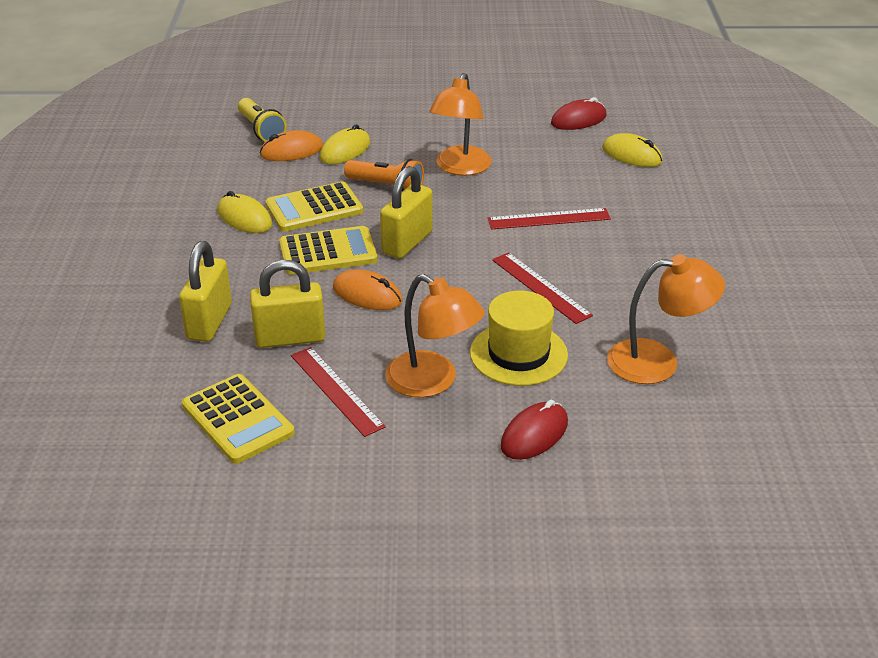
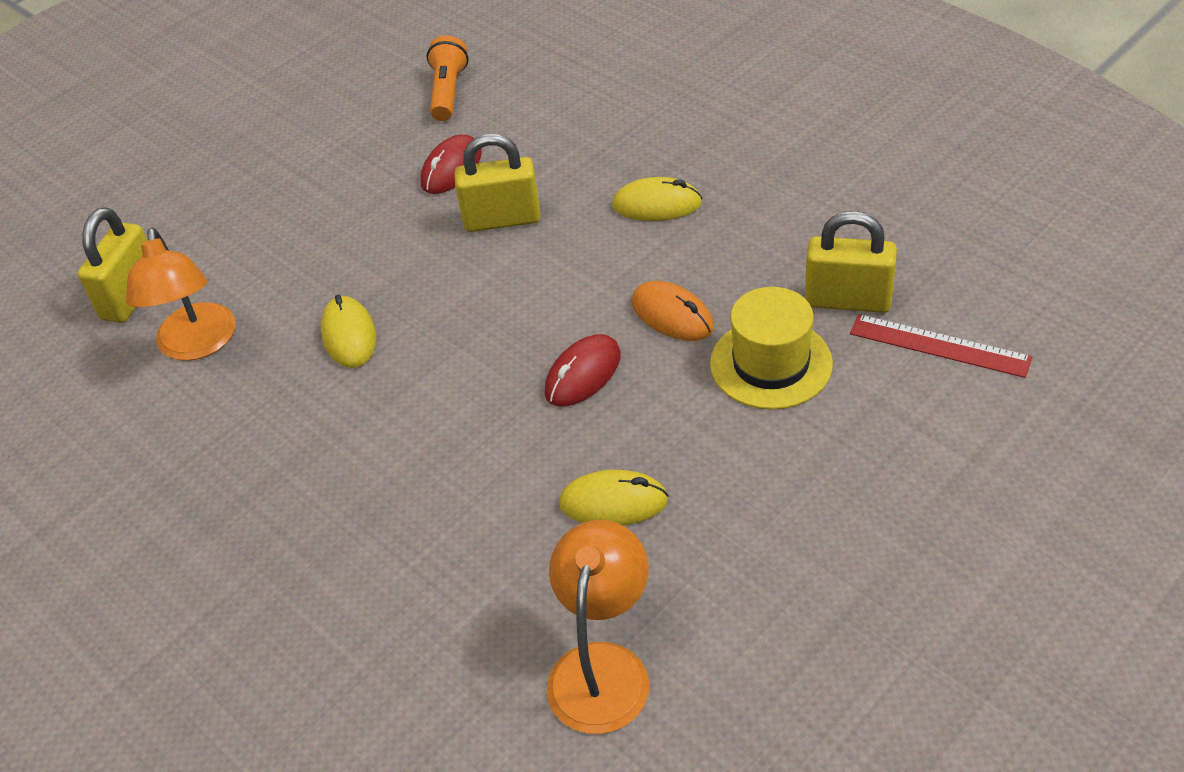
orange lamp: [385,274,485,398] [429,73,492,176] [607,254,725,384] = 3 -> [126,227,236,361] [547,520,649,734] = 2
orange mouse: [259,130,323,161] [333,269,402,310] = 2 -> [632,281,714,341] = 1
red ruler: [291,347,386,437] [488,208,611,229] [492,252,593,324] = 3 -> [850,314,1032,378] = 1
yellow calculator: [182,374,295,464] [265,181,363,232] [279,226,378,275] = 3 -> none = 0
yellow flashlight: [238,98,287,142] = 1 -> none = 0

